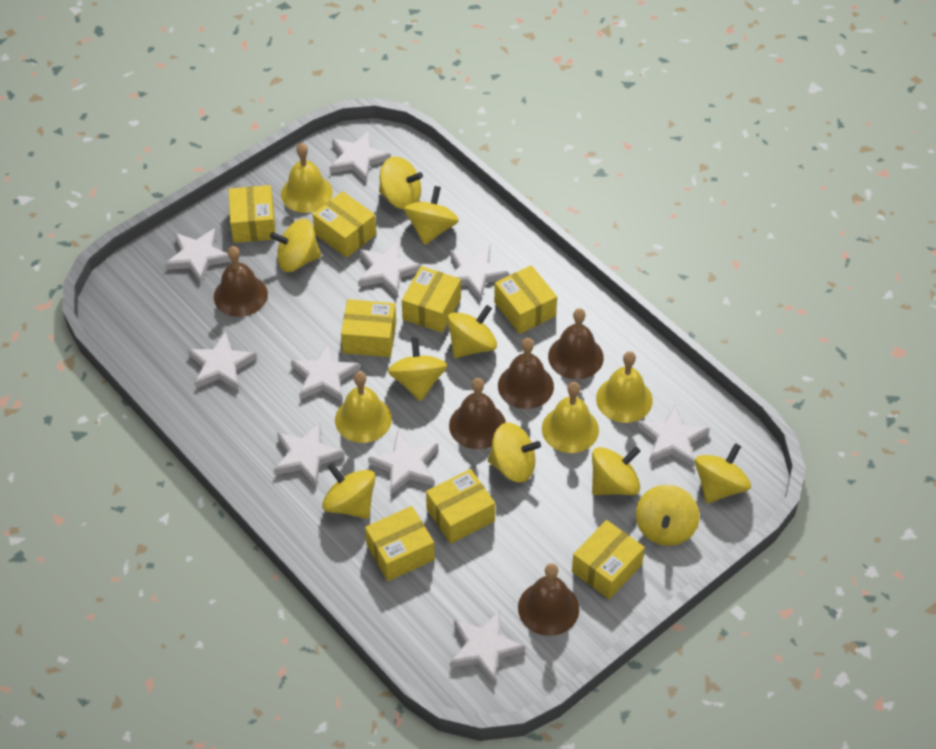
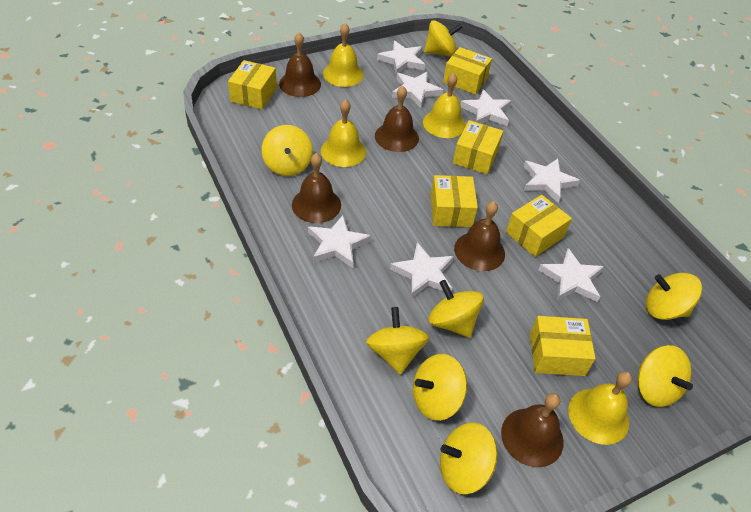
white star: [165,228,231,283] [188,332,257,391] [274,422,344,487] [291,343,360,402] [329,131,391,183] [358,240,422,297] [368,430,438,495] [450,245,509,300] [450,611,525,683] [638,404,710,467] = 10 -> [308,215,371,268] [377,41,425,75] [390,242,454,298] [392,72,443,108] [460,89,512,126] [524,159,580,203] [539,248,604,302] = 7
yellow box: [229,185,275,243] [313,191,376,258] [341,299,396,357] [365,506,435,581] [402,266,461,333] [426,469,495,544] [494,265,557,334] [572,520,645,599] = 8 -> [228,60,277,110] [431,175,478,227] [443,47,492,94] [453,120,503,174] [506,195,572,257] [530,316,596,376] = 6
yellow spinning top: [270,219,321,272] [322,463,376,519] [379,156,423,210] [388,337,447,401] [404,186,459,245] [447,305,497,358] [488,423,541,483] [592,447,641,495] [636,485,700,546] [695,443,751,503] = 10 -> [262,125,313,176] [366,307,429,375] [413,354,467,421] [424,20,462,57] [428,280,484,338] [440,422,497,494] [638,345,693,407] [646,273,702,320] = 8

